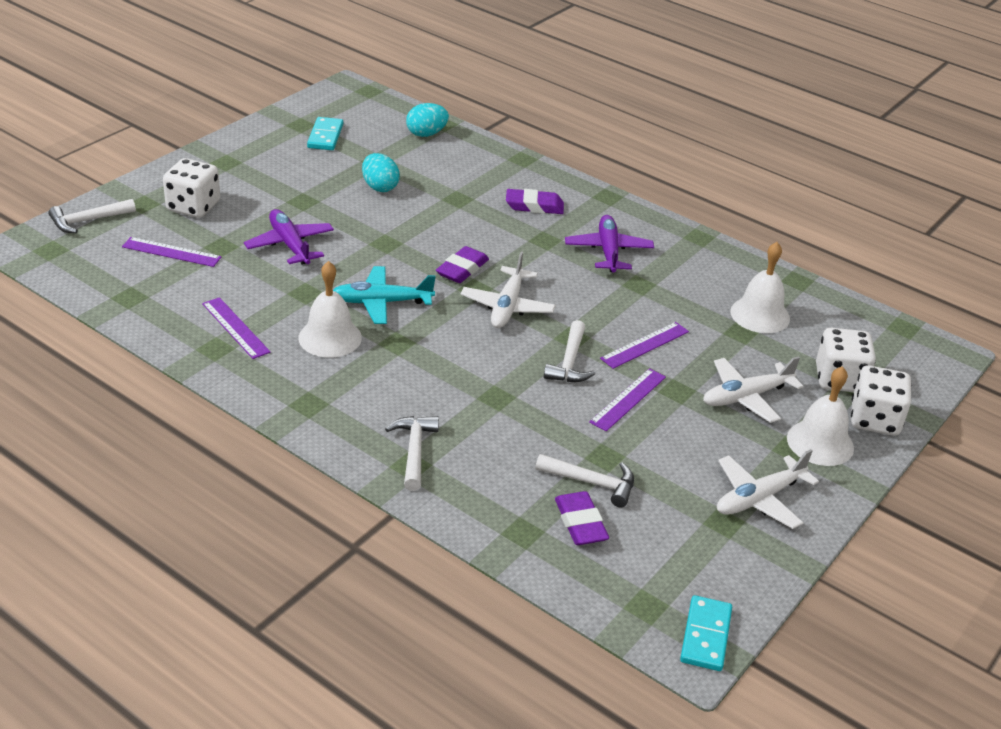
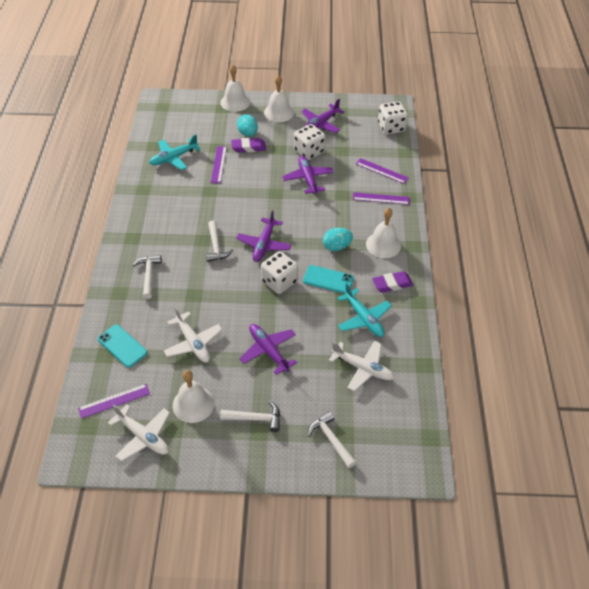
purple eraser: [436,246,489,283] [506,189,564,214] [555,491,609,545] = 3 -> [231,138,266,153] [372,271,413,293] = 2
purple plane: [244,209,334,265] [565,215,654,273] = 2 -> [236,210,292,262] [239,324,297,375] [282,156,333,195] [301,99,345,133] = 4
turquoise domino: [307,117,343,150] [680,595,732,671] = 2 -> none = 0
turquoise phone: none = 0 -> [98,325,147,368] [303,265,354,294] = 2
turquoise plane: [333,266,436,324] = 1 -> [149,135,201,170] [337,283,392,337] = 2
white bell: [298,261,362,357] [730,242,790,333] [787,366,854,466] = 3 -> [173,370,214,423] [221,65,250,112] [264,75,294,122] [366,208,401,258] = 4

